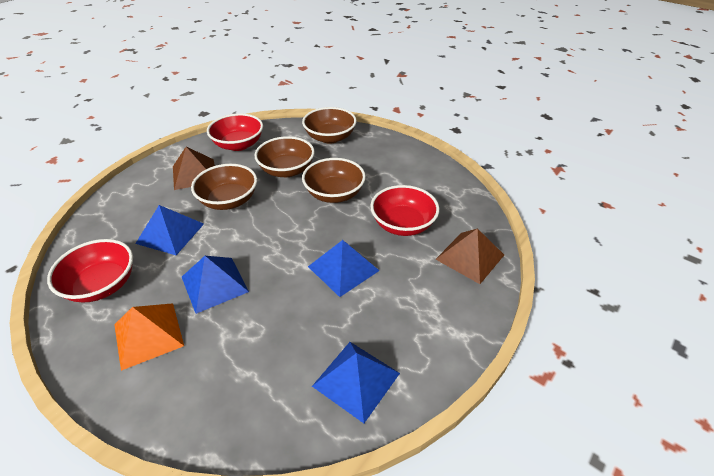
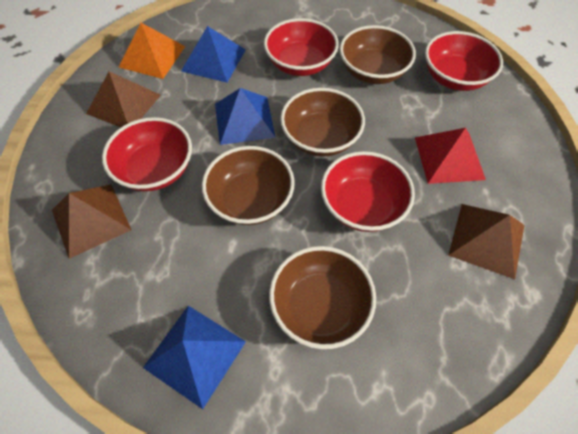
blue pyramid: [135,205,204,255] [182,256,249,314] [308,240,380,297] [312,342,400,423] = 4 -> [143,306,246,409] [181,26,246,83] [215,88,276,145] = 3
brown pyramid: [173,147,215,190] [435,228,504,284] = 2 -> [52,184,131,259] [86,71,161,127] [448,204,525,279] = 3
red bowl: [47,239,133,303] [207,113,263,151] [370,185,439,236] = 3 -> [102,117,192,191] [264,18,339,76] [321,151,415,232] [425,31,503,91] = 4
red pyramid: none = 0 -> [415,128,486,184] = 1

